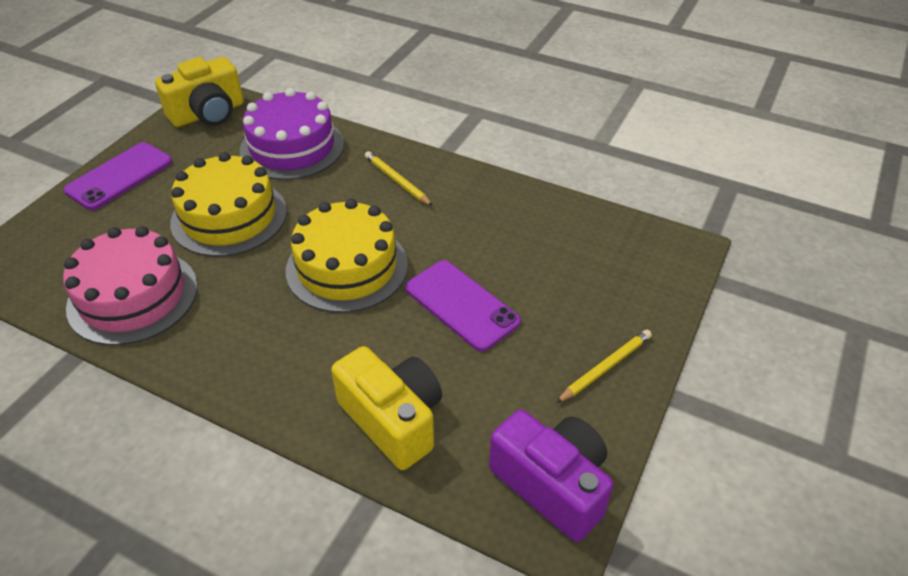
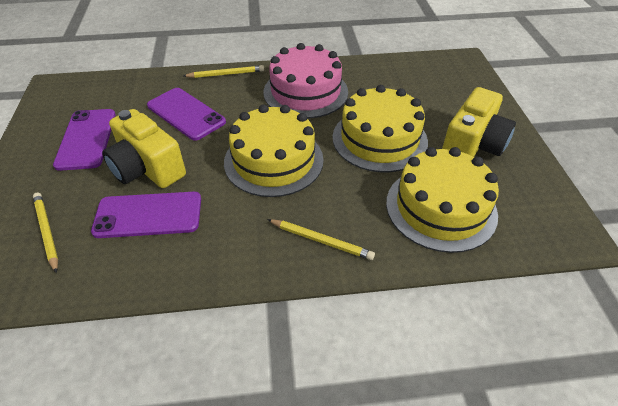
purple cake: [240,88,344,180] = 1 -> none = 0
purple camera: [489,410,613,542] = 1 -> none = 0
purple phone: [64,142,172,210] [405,260,521,351] = 2 -> [53,109,116,171] [91,192,201,238] [147,88,226,141] = 3
yellow cake: [170,152,287,257] [286,199,408,313] = 2 -> [224,104,323,197] [333,85,428,172] [386,147,499,253] = 3
yellow pencil: [365,151,433,206] [556,330,652,403] = 2 -> [33,192,58,273] [183,65,264,78] [267,219,375,260] = 3

